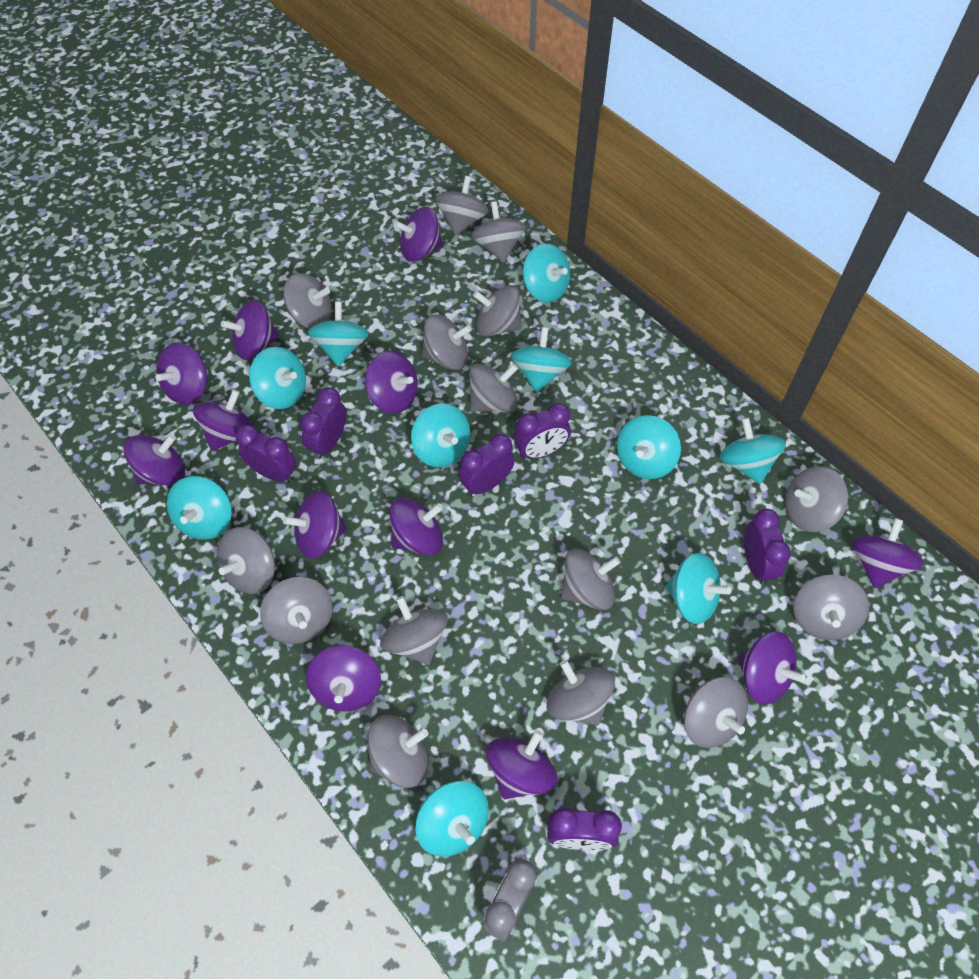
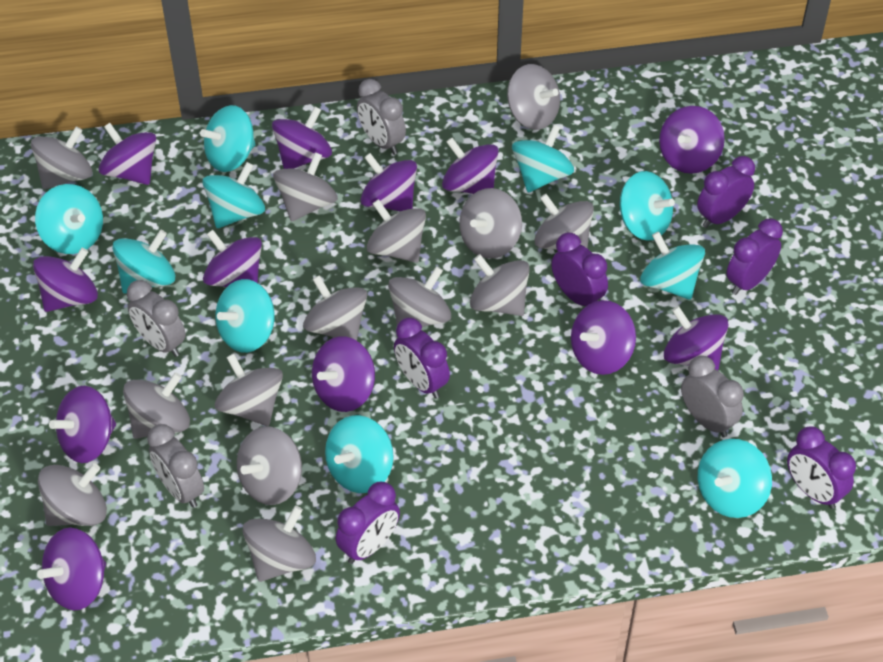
grey clock: [483,860,537,941] = 1 -> [127,280,186,357] [147,424,204,508] [357,79,406,155] [681,356,744,437] = 4
grey spinning top: [217,527,275,594] [260,577,333,644] [283,273,332,329] [367,715,429,788] [380,596,448,665] [422,315,472,370] [435,176,489,236] [469,364,518,413] [471,201,526,263] [473,285,522,337] [547,660,615,726] [561,549,621,610] [684,677,748,748] [785,466,848,532] [793,575,869,640] = 15 -> [31,126,92,189] [38,463,107,526] [123,372,190,439] [215,354,283,426] [237,426,302,505] [243,506,316,582] [273,152,338,222] [303,275,367,341] [367,199,426,263] [388,266,451,327] [459,188,522,259] [470,254,530,316] [507,64,560,130] [535,194,594,250] = 14

